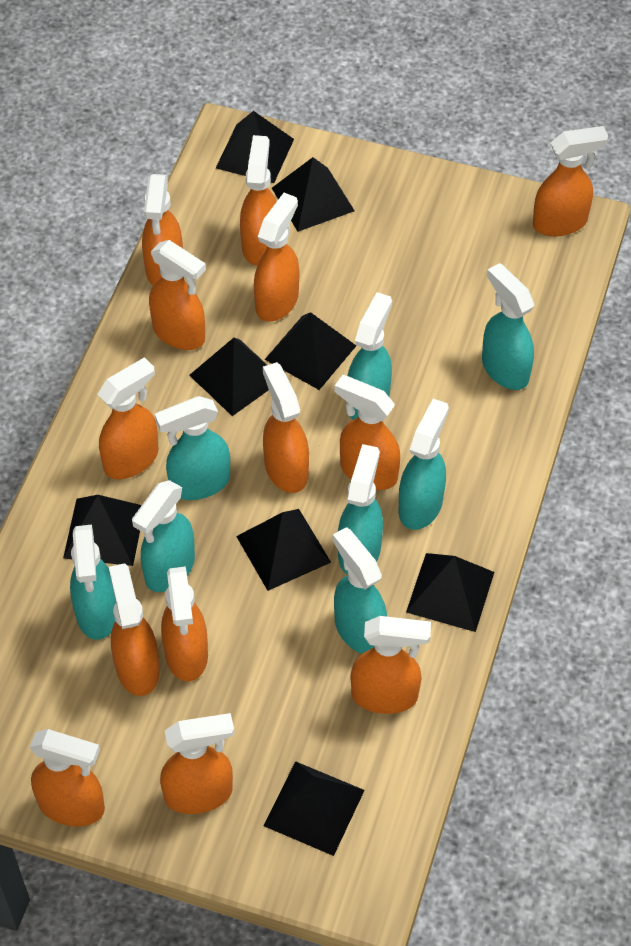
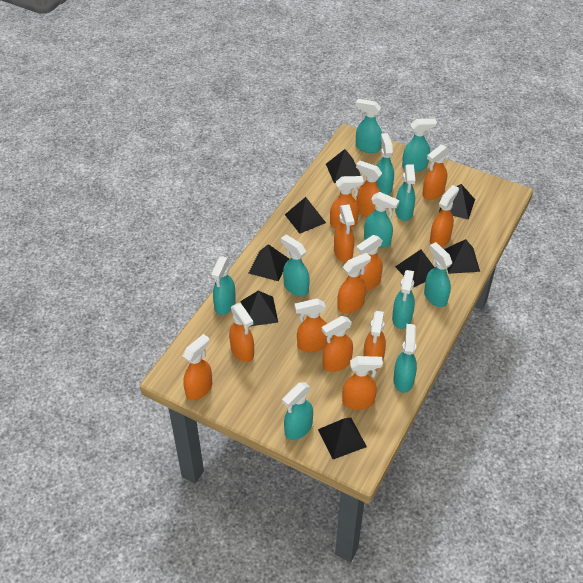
turquoise spray bottle: [70,525,116,640] [132,480,195,592] [155,396,230,500] [333,527,387,654] [338,444,383,575] [348,292,392,420] [399,399,449,530] [482,263,534,390] = 8 -> [211,256,236,315] [281,235,310,296] [282,382,313,440] [356,99,382,153] [364,192,400,248] [377,133,394,195] [392,270,415,329] [393,324,417,393] [395,164,415,221] [402,118,437,172] [424,242,452,307] = 11

